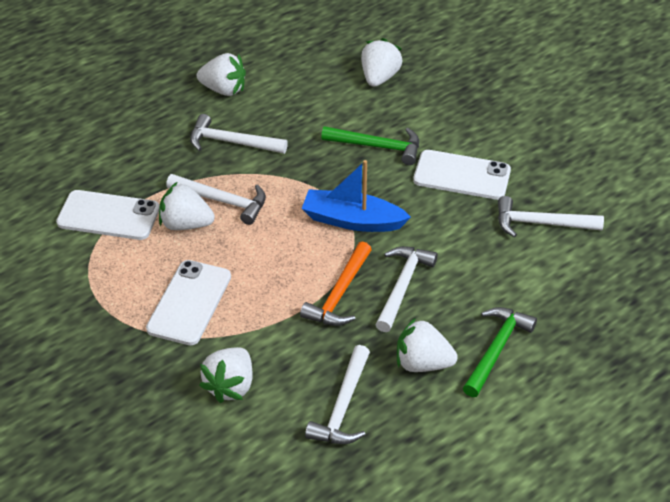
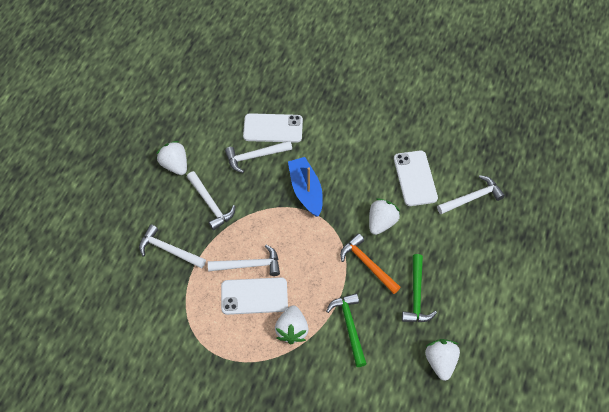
white strawberry: [159,182,215,230] [197,53,246,96] [199,347,253,403] [361,38,402,87] [397,318,458,372] = 5 -> [156,141,187,175] [275,305,309,344] [369,198,400,235] [425,339,460,381] = 4

